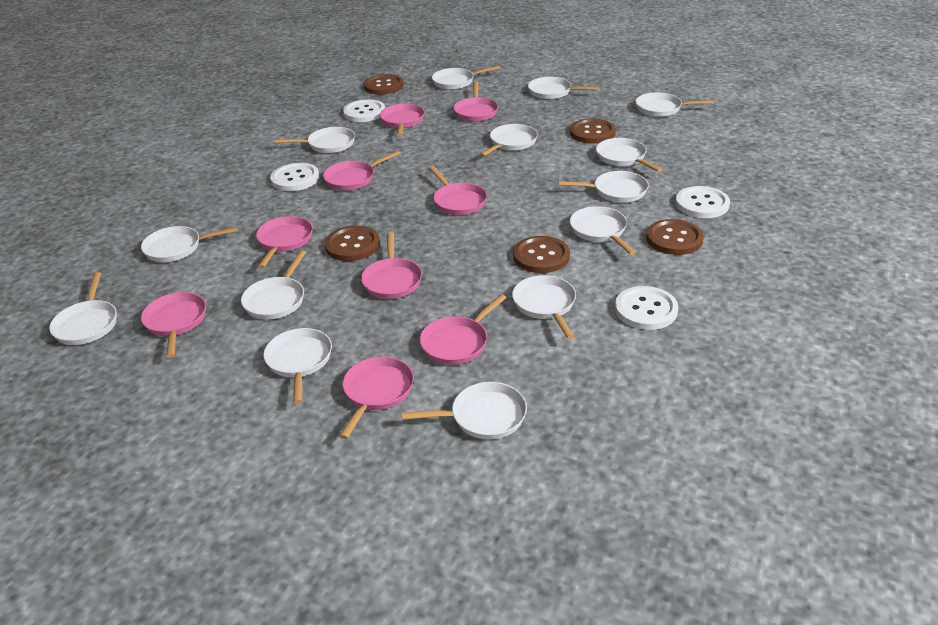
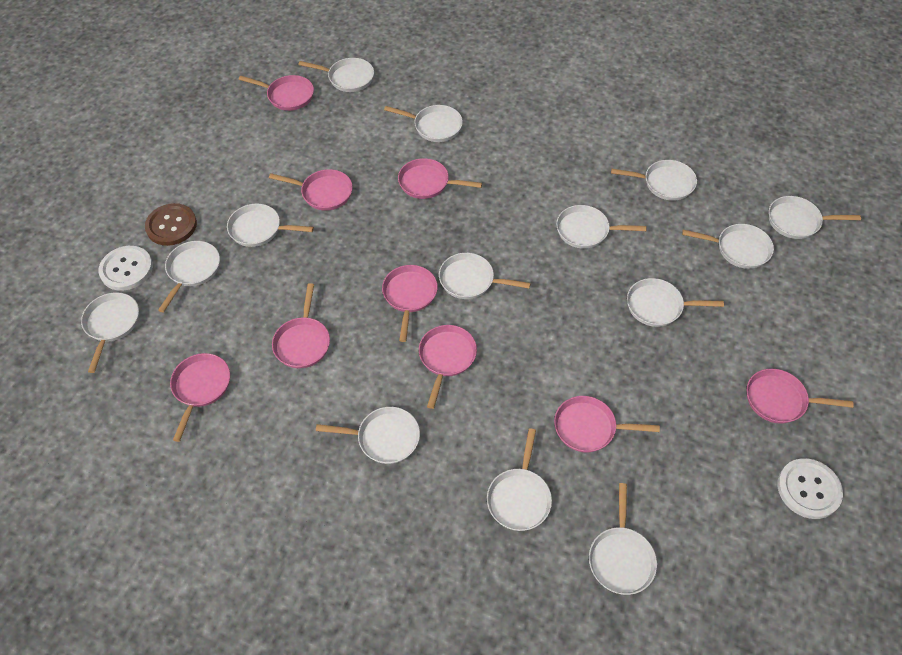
brown button: [325,226,380,261] [364,74,404,95] [513,236,570,273] [570,118,616,144] [646,219,704,255] = 5 -> [145,203,197,246] = 1
white button: [270,163,319,191] [343,99,385,122] [615,286,678,330] [675,186,730,218] = 4 -> [98,246,153,291] [777,458,843,519] = 2

